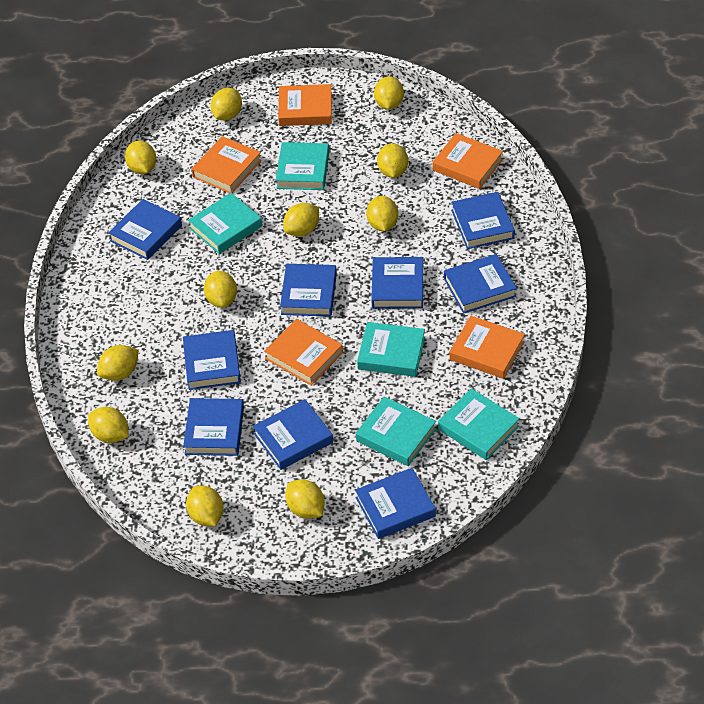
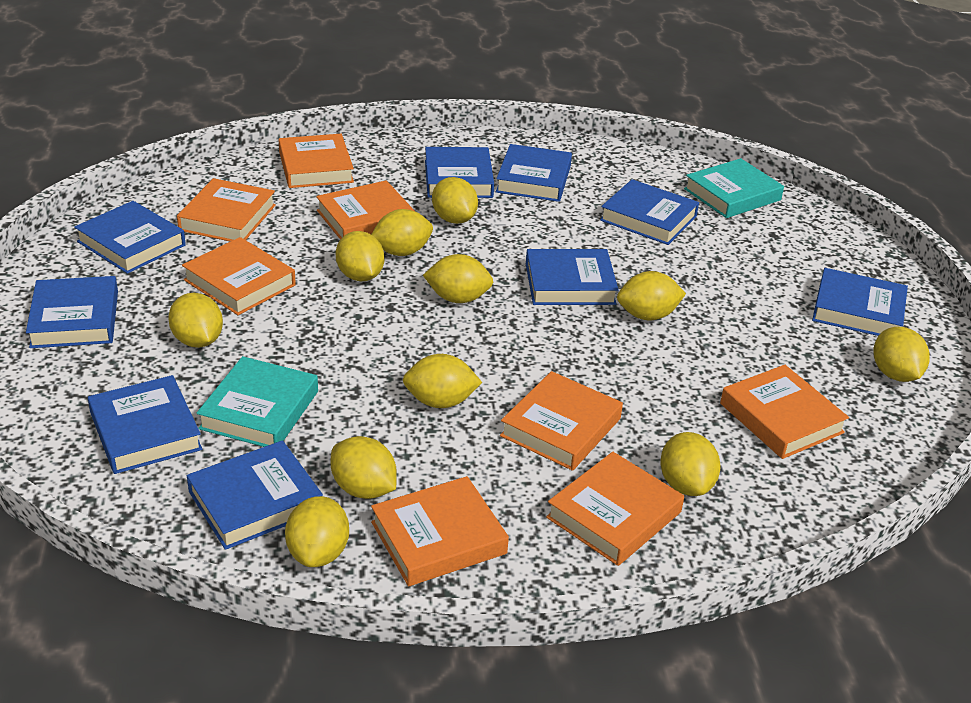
orange book: [191,136,262,193] [264,319,343,386] [278,84,332,126] [432,133,503,189] [449,316,525,379] = 5 -> [177,178,276,242] [182,237,296,315] [279,134,354,188] [316,180,415,239] [371,476,509,586] [500,371,623,471] [546,452,684,566] [720,365,849,459] = 8
turquoise book: [188,193,262,254] [276,142,329,190] [356,397,436,466] [357,322,425,377] [438,388,520,460] = 5 -> [197,356,318,447] [684,158,784,218] = 2

